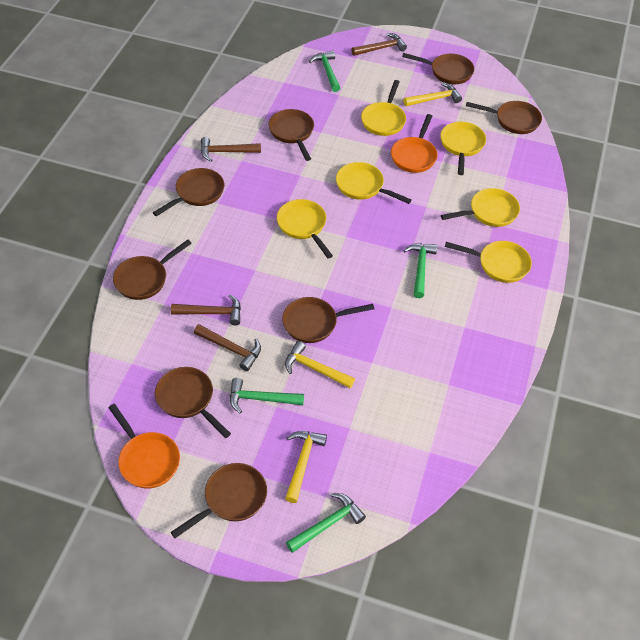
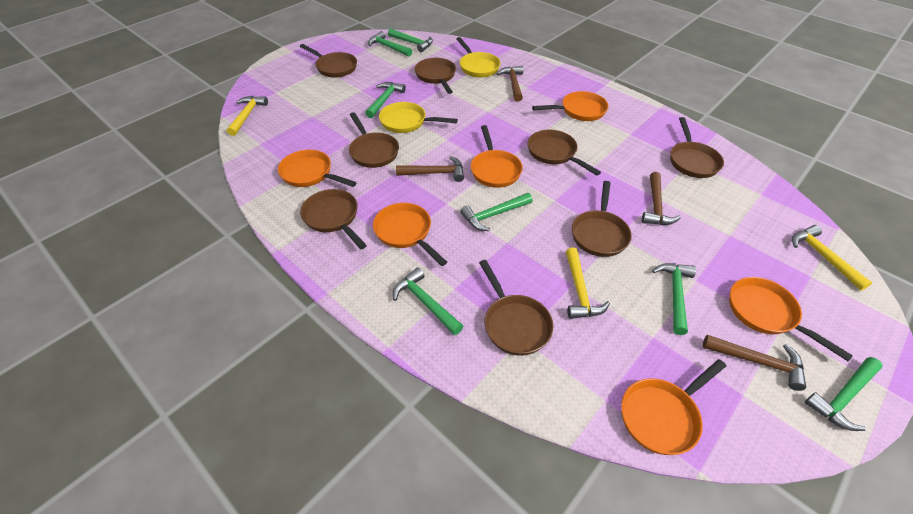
green hammer: [230,378,304,413] [286,493,366,553] [309,51,340,92] [403,243,437,298] = 4 -> [365,82,406,118] [368,31,412,56] [388,28,433,52] [393,268,463,335] [460,193,533,231] [652,263,696,335] [805,357,883,431] = 7
orange pan: [108,404,180,489] [391,114,438,173] = 2 -> [278,149,357,187] [373,203,447,266] [471,125,523,188] [532,91,608,121] [621,359,726,455] [729,277,853,361] = 6
yellow pan: [277,199,333,259] [336,162,412,204] [361,80,406,136] [440,122,486,175] [441,188,520,227] [445,241,532,283] = 6 -> [379,102,458,133] [456,37,501,78] = 2

